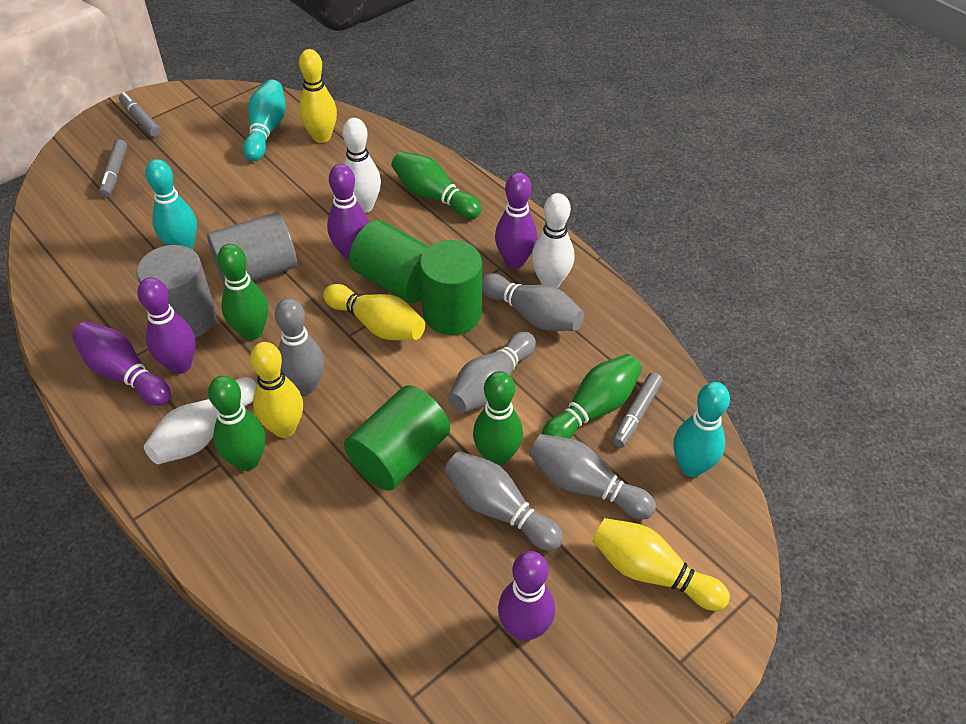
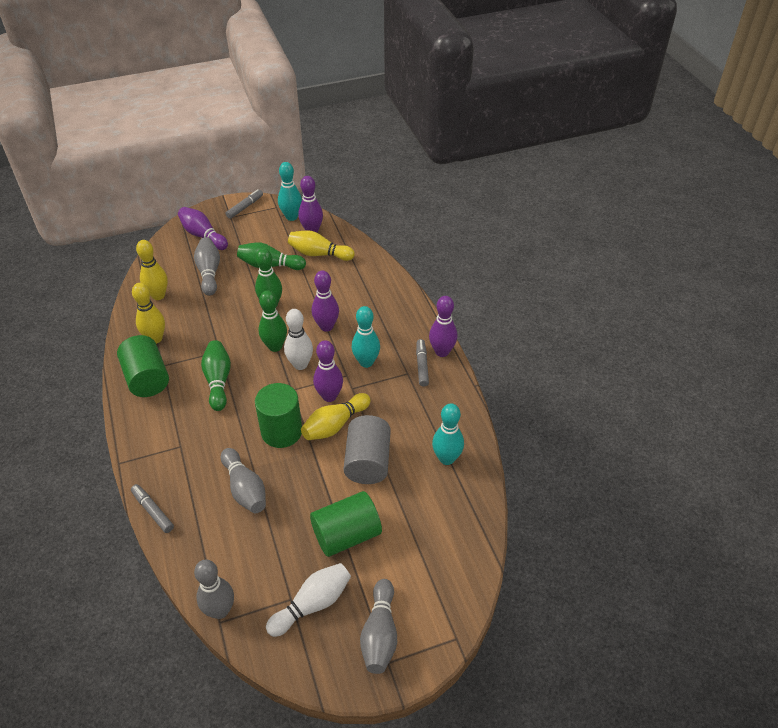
green bowling pin: [208,376,266,471] [217,244,268,340] [391,151,481,219] [473,371,523,466] [542,354,642,439] = 5 -> [201,340,231,411] [237,242,306,270] [255,249,282,307] [258,291,287,352] = 4
grey bowling pin: [275,298,324,395] [444,451,563,551] [448,332,536,413] [482,273,584,331] [529,434,656,519] = 5 -> [194,237,220,296] [194,560,234,619] [221,448,266,513] [360,579,397,674] = 4
grey cylinder: [136,245,216,338] [207,212,297,286] = 2 -> [344,415,391,484] = 1
white bowling pin: [144,378,257,464] [342,118,381,213] [531,193,574,288] = 3 -> [266,563,351,637] [284,309,313,370] = 2

